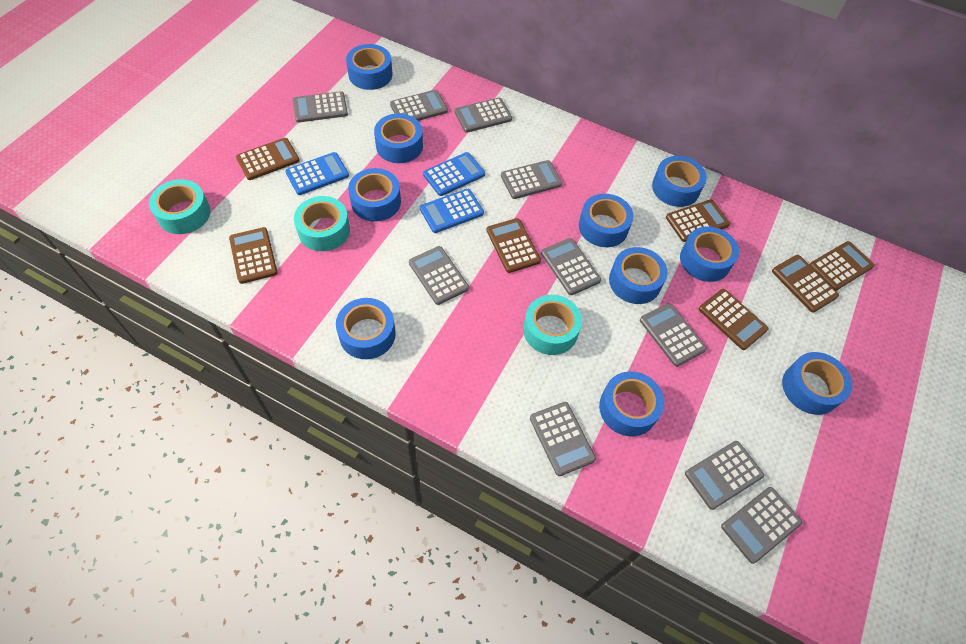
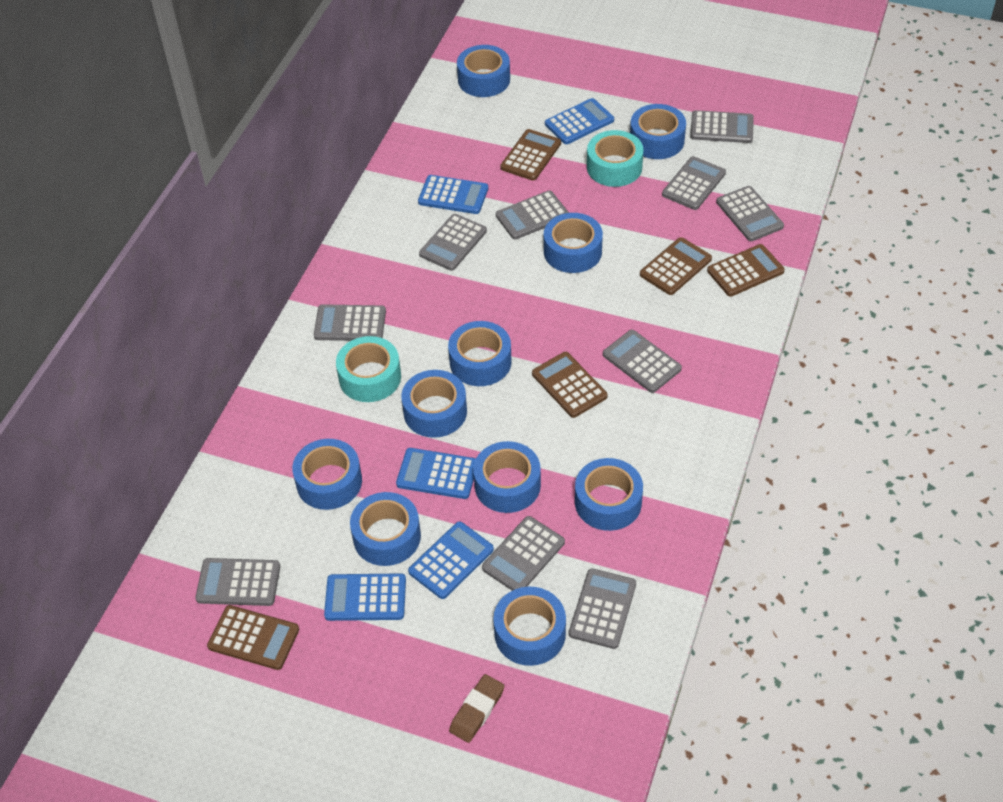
blue calculator: [285,152,349,195] [420,189,484,233] [423,152,485,196] = 3 -> [324,573,406,621] [396,448,476,499] [408,521,494,599] [418,175,488,214] [545,98,614,144] = 5
brown calculator: [229,227,278,284] [236,138,300,180] [486,218,541,273] [666,199,730,242] [699,289,769,350] [772,255,839,313] [809,241,875,291] = 7 -> [207,605,299,670] [500,129,561,181] [532,352,608,418] [640,237,712,295] [707,244,785,297] = 5
brown eraser: none = 0 -> [449,674,504,743] = 1
turquoise tape: [149,179,211,234] [294,196,350,251] [523,295,582,355] = 3 -> [336,336,401,402] [587,130,644,187] = 2

